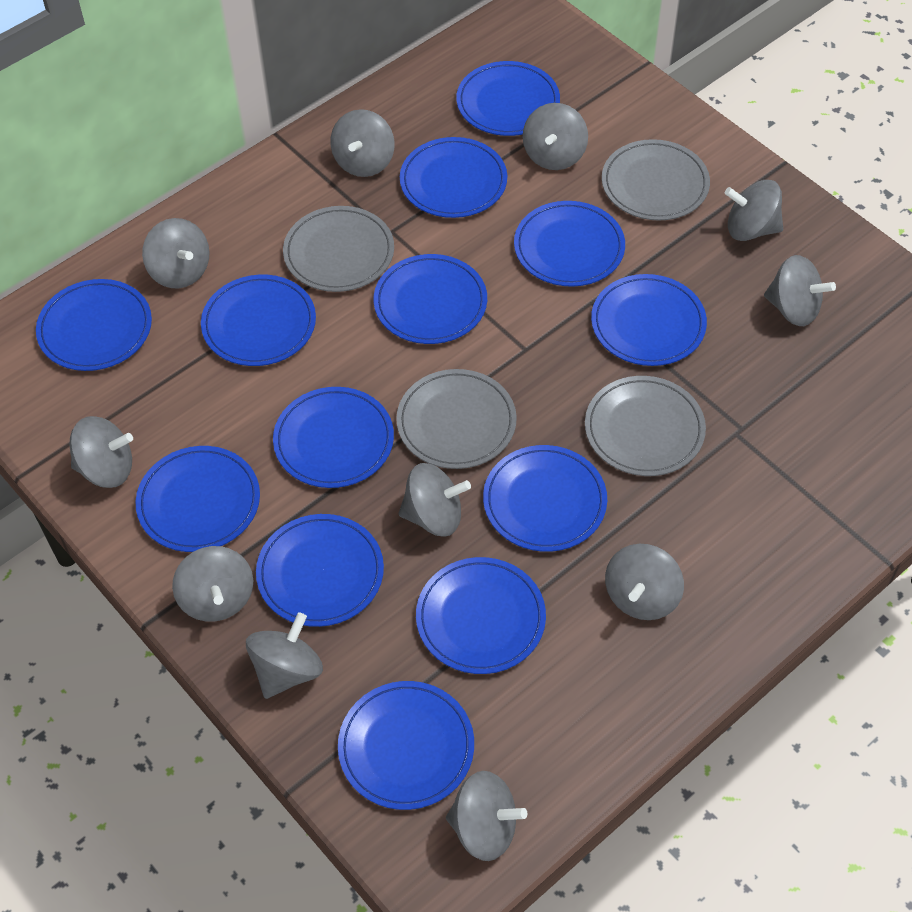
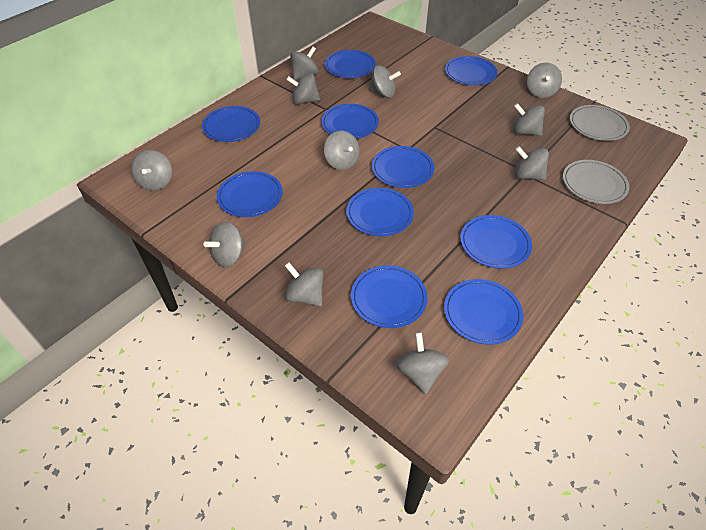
blue plate: [36,279,152,371] [136,446,260,552] [201,275,316,366] [256,514,384,627] [273,387,394,488] [338,681,474,810] [374,254,487,344] [400,137,507,218] [416,557,546,674] [456,61,560,136] [483,445,607,552] [514,201,625,287] [591,274,707,366] = 13 -> [202,106,260,142] [217,171,283,217] [321,104,379,139] [324,50,376,78] [346,188,414,236] [351,265,428,328] [372,146,434,188] [444,279,523,345] [445,56,497,85] [460,215,532,269] = 10
grey plate: [283,206,394,292] [396,369,517,469] [585,376,706,476] [602,139,710,221] = 4 -> [563,160,630,204] [570,105,630,141] = 2

